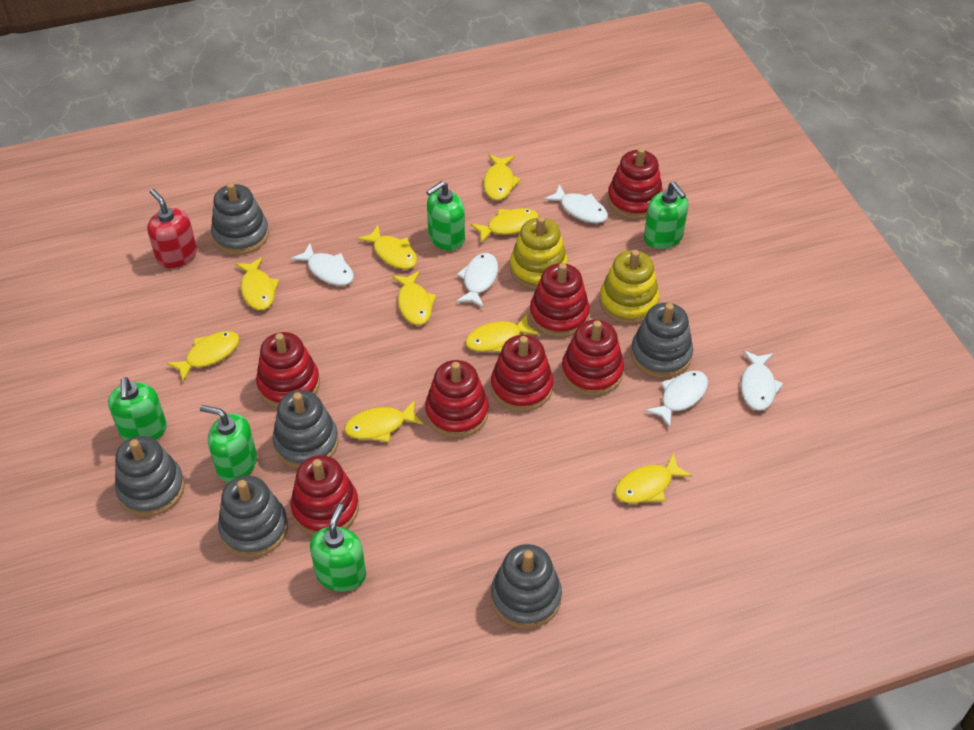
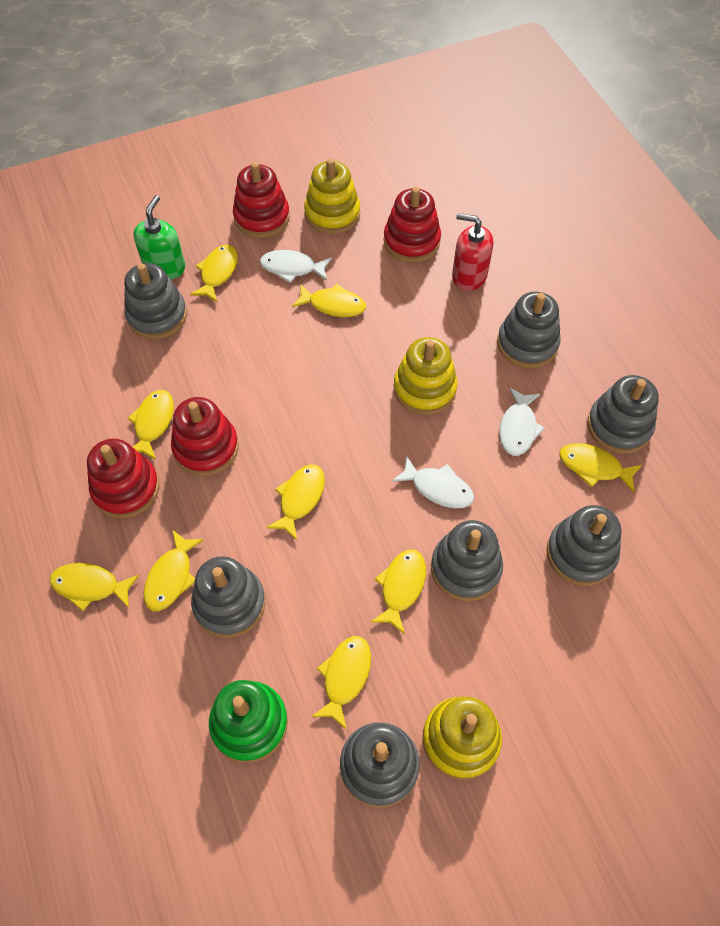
green soap dispenser: [108,377,167,441] [200,405,257,482] [310,504,366,592] [426,181,465,250] [644,182,688,249] = 5 -> [134,195,185,279] = 1
green stacking toy: none = 0 -> [209,680,288,763] = 1
grey stacking toy: [115,436,185,517] [211,182,269,255] [218,475,288,558] [272,390,339,468] [491,544,562,629] [631,303,693,378] = 6 -> [124,263,187,339] [191,556,265,638] [340,722,420,808] [431,520,503,601] [497,292,561,369] [546,505,621,586] [587,375,659,454] = 7
red stacking toy: [256,332,320,408] [291,455,359,535] [425,360,489,438] [491,335,553,412] [530,263,590,337] [562,320,624,396] [607,148,663,219] = 7 -> [87,439,159,518] [171,397,238,476] [233,162,290,238] [384,187,441,263] = 4
white fish: [290,243,354,286] [456,253,498,308] [544,184,608,223] [645,371,708,427] [741,350,783,411] = 5 -> [260,250,332,283] [392,456,474,508] [499,387,545,456] = 3
yellow stacking toy: [510,216,568,289] [599,250,659,324] = 2 -> [304,158,360,234] [394,337,458,415] [422,697,502,780] = 3

